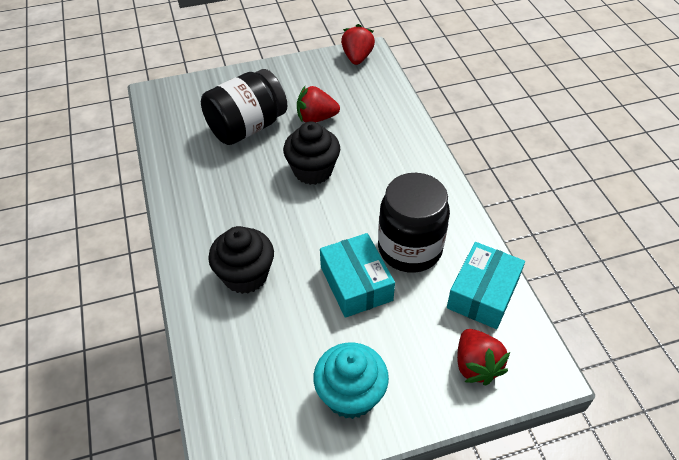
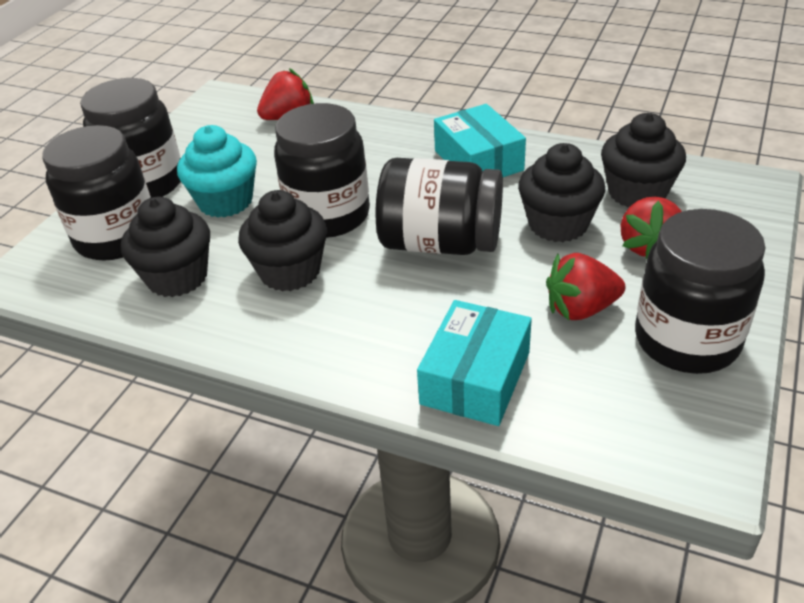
black cupcake: [208,226,274,294] [283,122,340,185] = 2 -> [121,197,210,297] [238,190,327,292] [518,143,605,242] [601,113,686,208] = 4
black jar: [201,69,287,145] [378,173,450,273] = 2 -> [42,125,151,261] [80,78,181,198] [274,103,370,238] [375,158,503,255] [635,209,765,374] = 5

